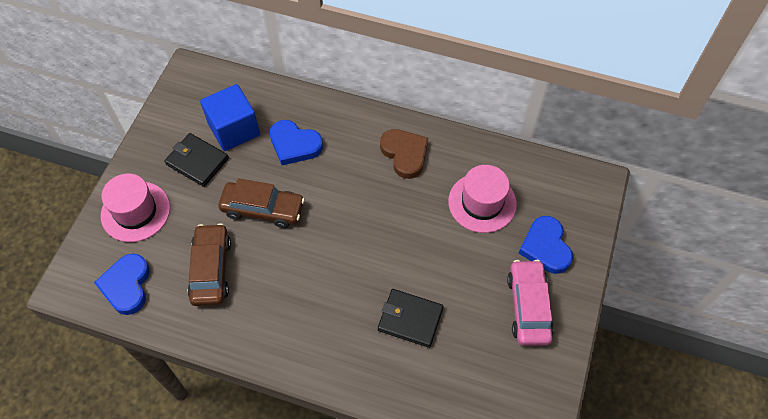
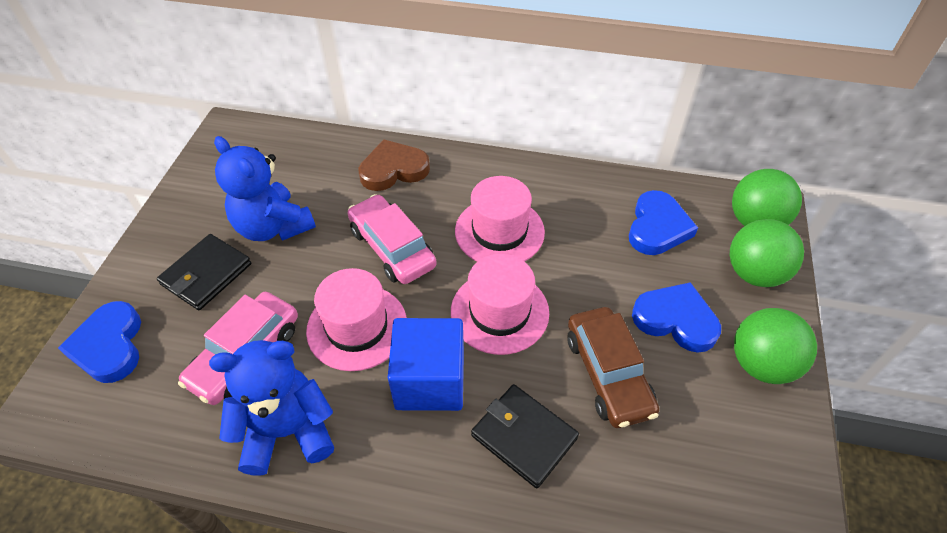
blue teddy bear: none = 0 -> [209,340,334,476] [214,136,316,241] = 2
brown car: [188,223,231,306] [219,178,305,228] = 2 -> [567,307,659,428] = 1
green ball: none = 0 -> [730,219,804,287] [732,169,802,226] [734,308,817,384] = 3
pink car: [507,260,554,346] = 1 -> [178,292,298,405] [348,194,437,284] = 2
pink hat: [101,174,170,242] [448,165,517,233] = 2 -> [306,268,407,371] [451,254,549,355] [455,176,545,262] = 3

